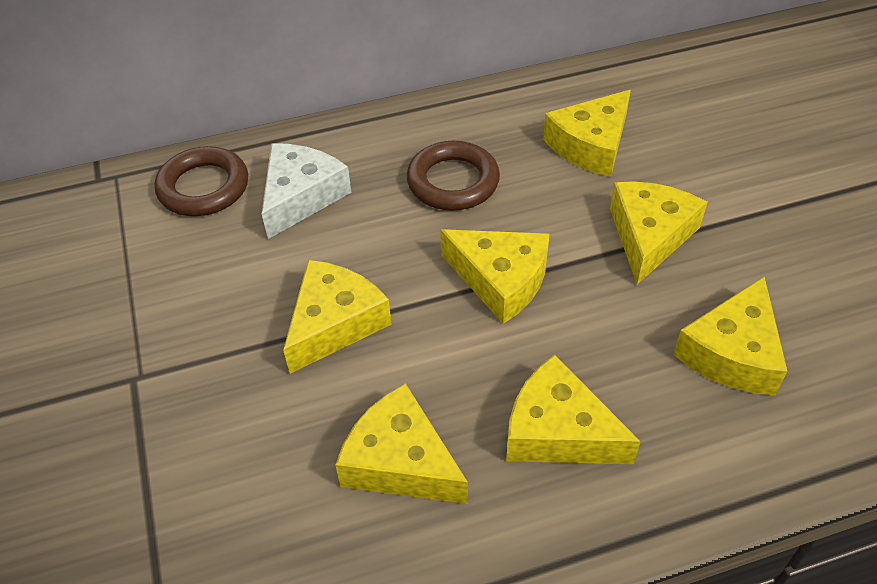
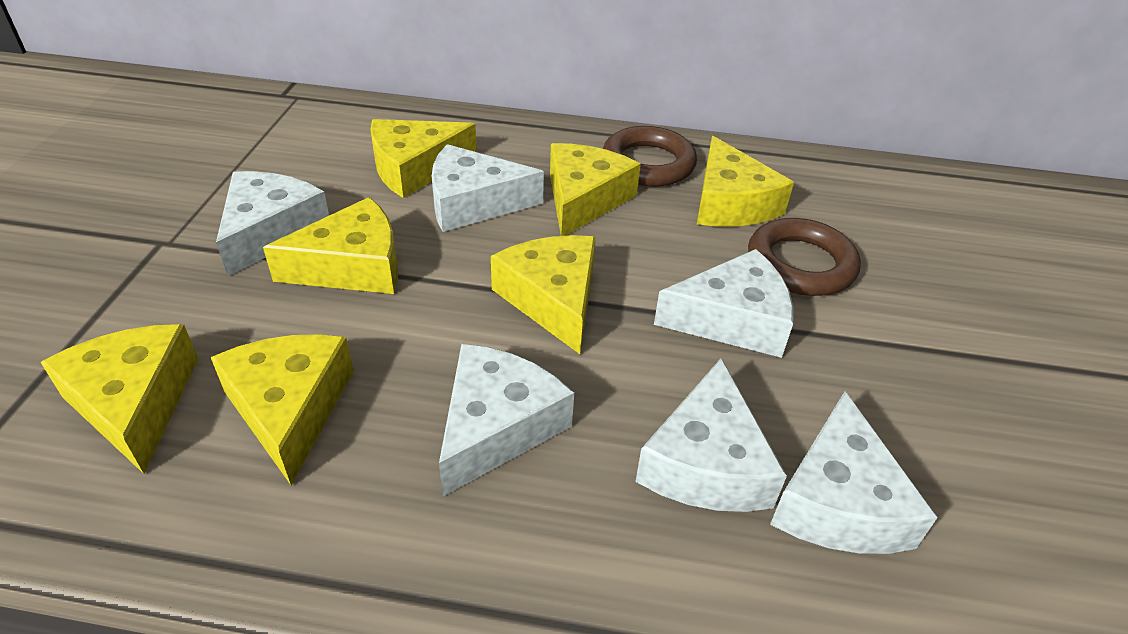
white cheese: [262,143,352,239] = 1 -> [216,171,329,276] [432,144,544,232] [439,344,574,496] [635,358,787,512] [654,249,794,358] [770,391,938,554] = 6

